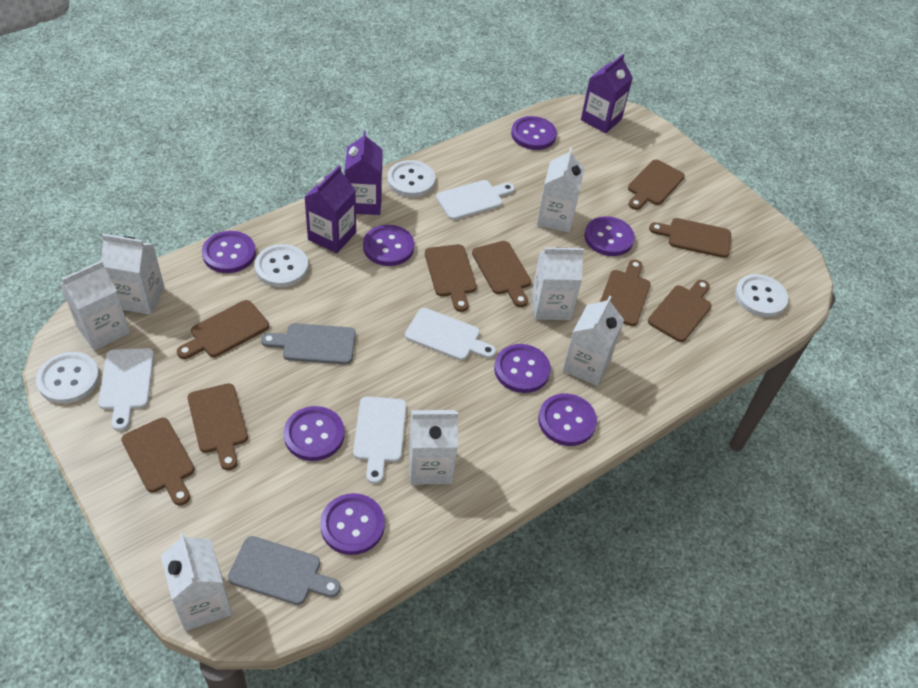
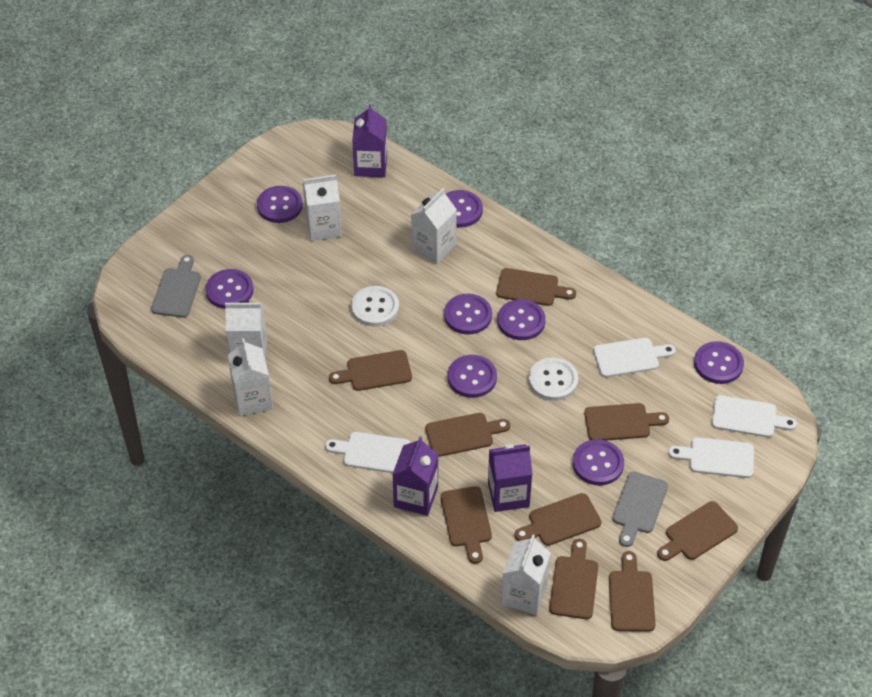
white button: [36,352,100,404] [255,244,308,287] [387,160,435,197] [735,274,788,317] = 4 -> [351,286,399,326] [529,358,578,401] = 2
white carton: [60,261,130,350] [101,234,164,315] [161,533,232,631] [409,410,458,485] [532,247,584,320] [537,148,585,232] [563,296,624,386] = 7 -> [225,301,267,361] [228,338,273,416] [303,175,342,241] [411,188,457,264] [501,535,551,615] = 5

